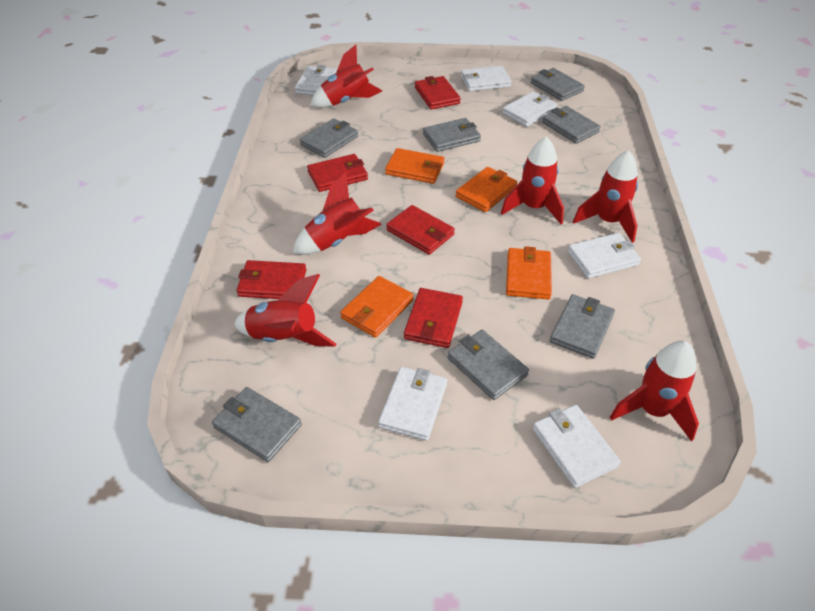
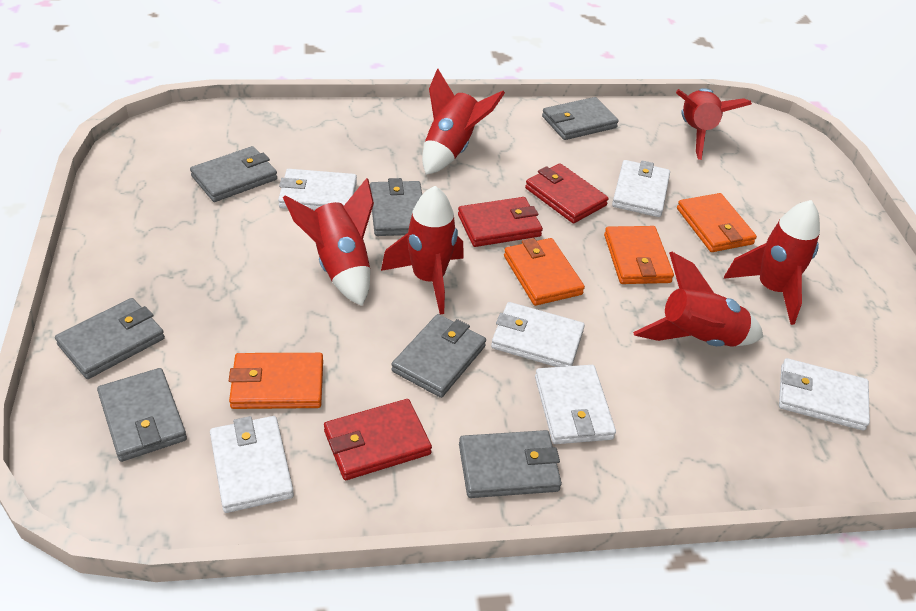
red wallet: [237,260,306,299] [307,154,368,192] [386,205,455,255] [404,288,463,348] [415,76,461,109] = 5 -> [324,399,432,480] [458,197,543,247] [525,163,609,223] = 3

